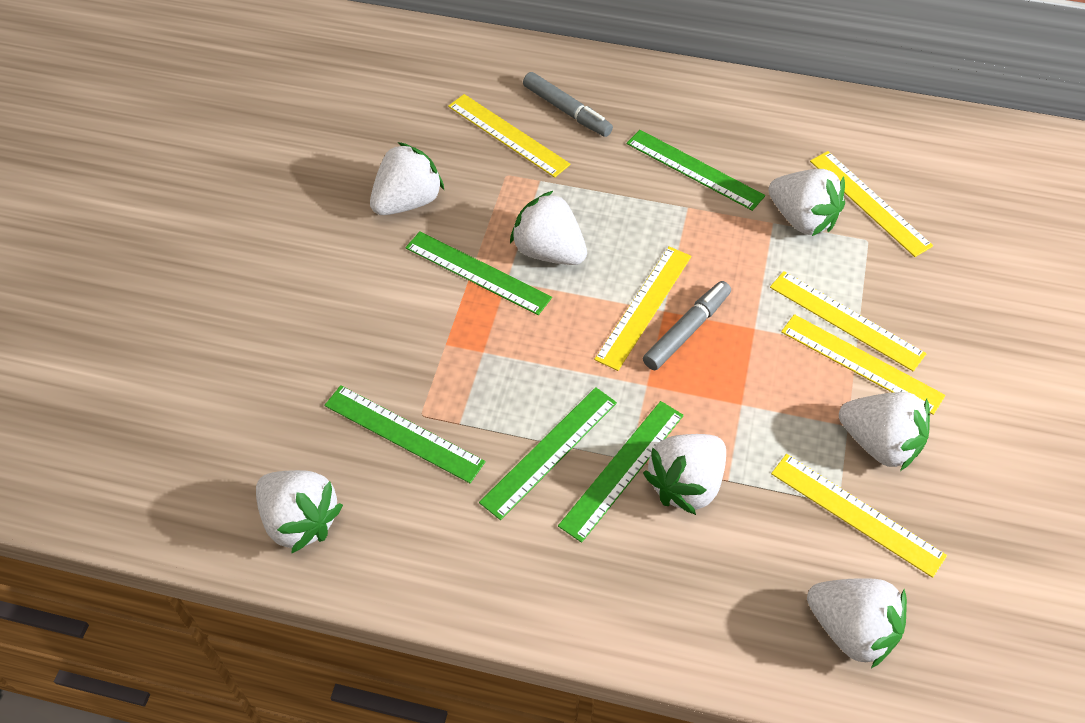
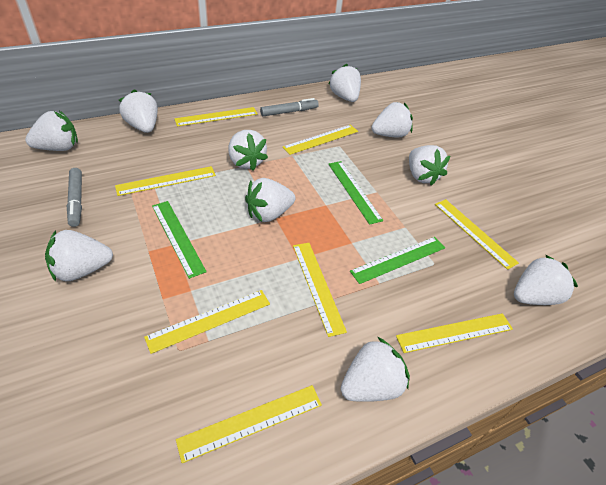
green ruler: [324,385,486,483] [405,231,552,315] [479,387,617,520] [558,401,684,543] [627,130,765,211] = 5 -> [152,201,207,279] [328,161,383,225] [350,237,445,284] = 3
white strawberry: [256,470,343,554] [370,142,444,215] [510,191,587,265] [643,434,726,515] [768,169,845,236] [807,578,907,668] [839,392,930,471] = 7 -> [25,111,78,151] [45,230,113,282] [119,89,158,133] [228,130,268,171] [245,178,295,222] [329,64,361,102] [341,337,410,402] [372,102,413,138] [409,145,450,186] [514,254,578,305] = 10
yellow ruler: [448,94,571,178] [594,246,691,371] [770,271,927,371] [771,454,947,578] [781,314,946,415] [810,151,933,257] = 6 -> [115,166,216,196] [144,290,270,354] [174,107,258,126] [176,385,322,463] [283,125,358,155] [293,243,347,337] [396,313,513,353] [435,199,519,270] = 8

